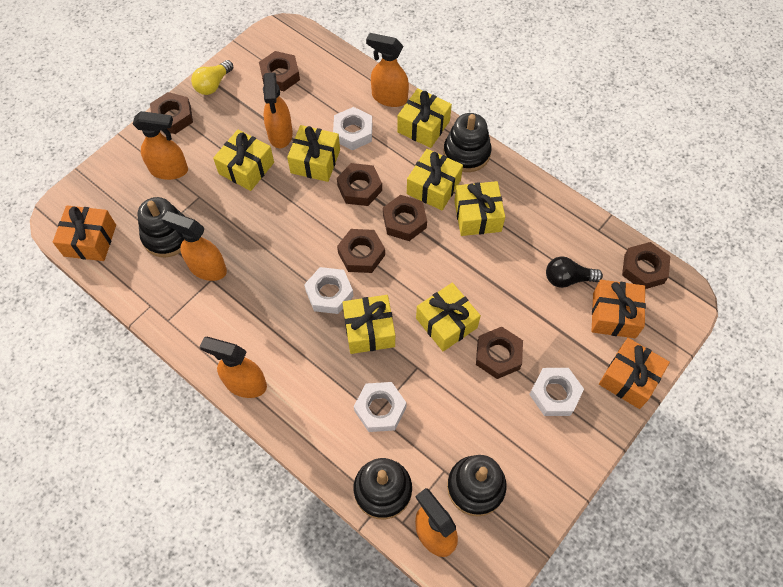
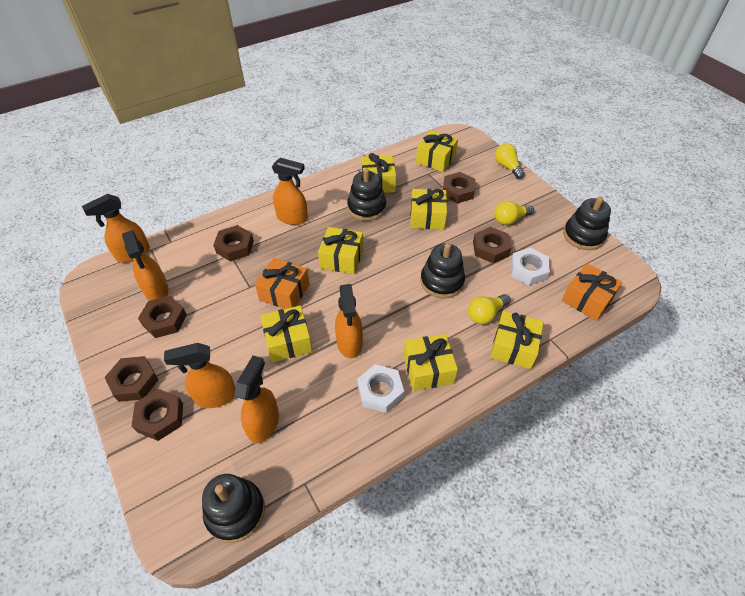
black light bulb: [546,256,603,288] = 1 -> none = 0
brown nut: [150,92,193,134] [259,51,300,91] [337,163,382,206] [337,229,385,273] [383,195,427,241] [476,327,523,379] [622,242,670,289] = 7 -> [105,356,158,402] [132,389,183,441] [138,296,187,338] [213,225,254,261] [443,172,475,203] [473,227,511,263] = 6
orange gift: [53,205,116,261] [592,280,646,338] [599,338,670,409] = 3 -> [255,258,310,309] [562,263,623,321] = 2
white nut: [304,267,354,314] [333,107,372,150] [354,382,407,432] [529,368,584,416] = 4 -> [357,364,404,413] [511,248,550,286] = 2
yellow light bulb: [191,60,233,95] = 1 -> [468,294,510,324] [494,201,534,225] [495,143,525,179] = 3

